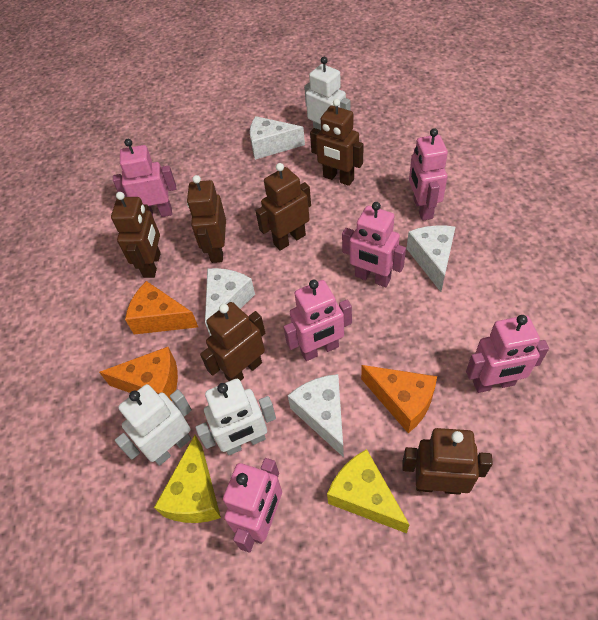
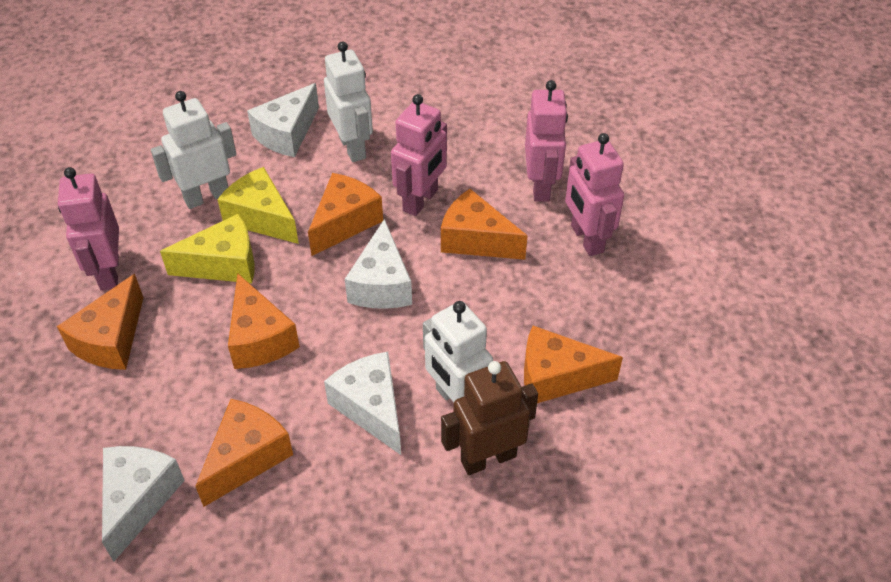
brown robot: [111,192,161,278] [187,175,226,263] [200,302,265,381] [256,163,311,251] [310,99,364,186] [402,428,493,495] = 6 -> [441,361,538,475] = 1
orange cheese: [99,347,178,401] [125,281,198,335] [361,365,437,433] = 3 -> [57,274,144,370] [195,399,293,507] [228,274,300,369] [308,173,383,256] [441,189,527,260] [524,326,623,403] = 6
pink robot: [113,139,176,217] [223,458,282,553] [284,280,352,361] [342,202,406,287] [409,128,448,221] [466,315,549,393] = 6 -> [58,167,119,291] [391,94,447,216] [525,80,568,202] [565,133,624,256] = 4

